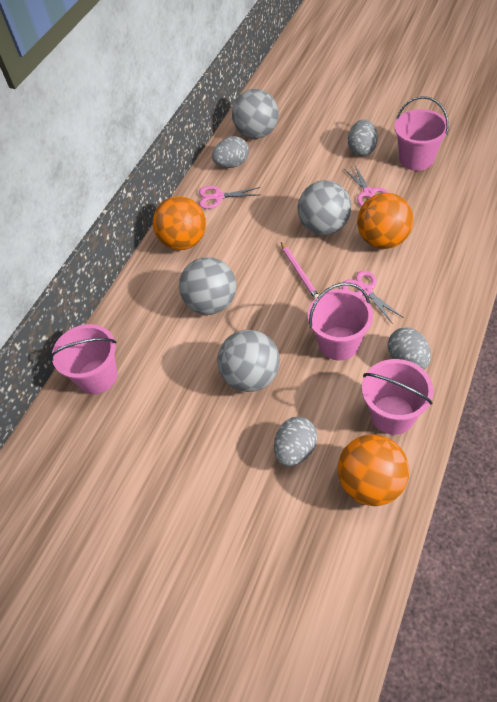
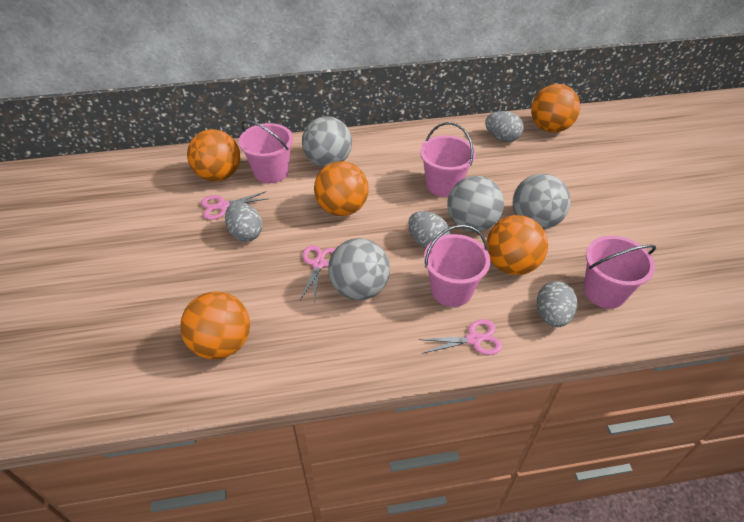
orange ball: [153,196,206,250] [338,435,409,506] [357,193,414,249] = 3 -> [180,292,250,360] [187,129,240,181] [314,161,369,216] [487,215,548,275] [531,84,580,133] = 5
pink pencil: [281,242,319,299] = 1 -> none = 0

